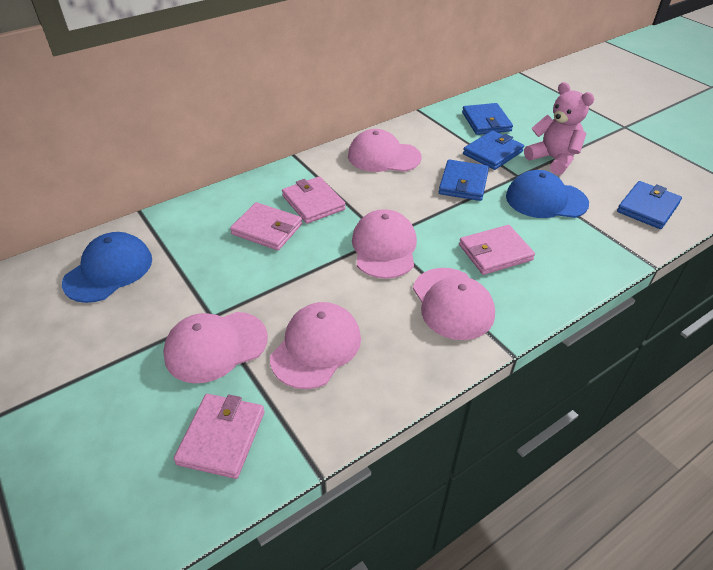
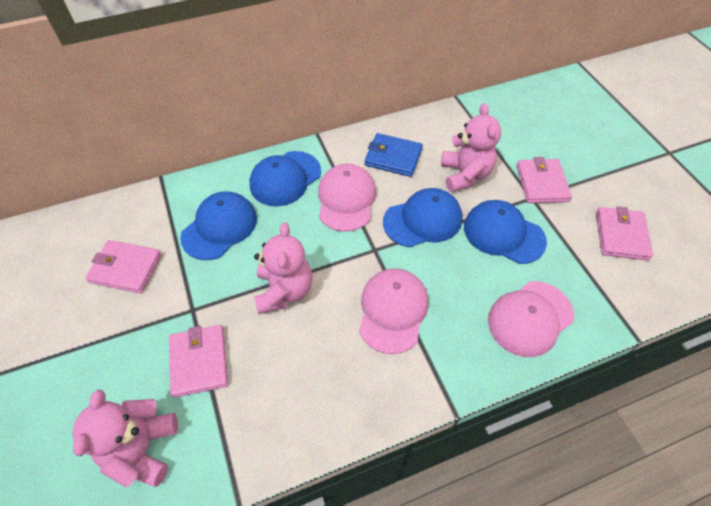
blue cap: [62,232,152,303] [506,170,589,218] = 2 -> [180,191,257,260] [250,151,321,207] [383,188,462,247] [464,200,547,264] = 4
blue wallet: [439,160,489,201] [462,103,513,135] [463,130,524,170] [617,181,682,229] = 4 -> [365,133,423,177] = 1
pink cap: [163,312,268,383] [270,302,361,389] [348,129,422,172] [352,209,417,279] [413,268,495,340] = 5 -> [318,164,376,232] [359,268,428,354] [488,281,574,357] = 3
pink teddy bear: [524,82,594,175] = 1 -> [73,390,178,487] [254,223,312,314] [441,103,501,192] = 3

